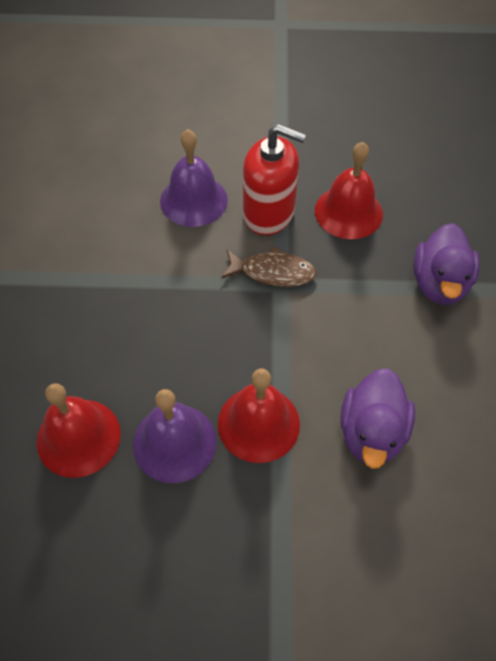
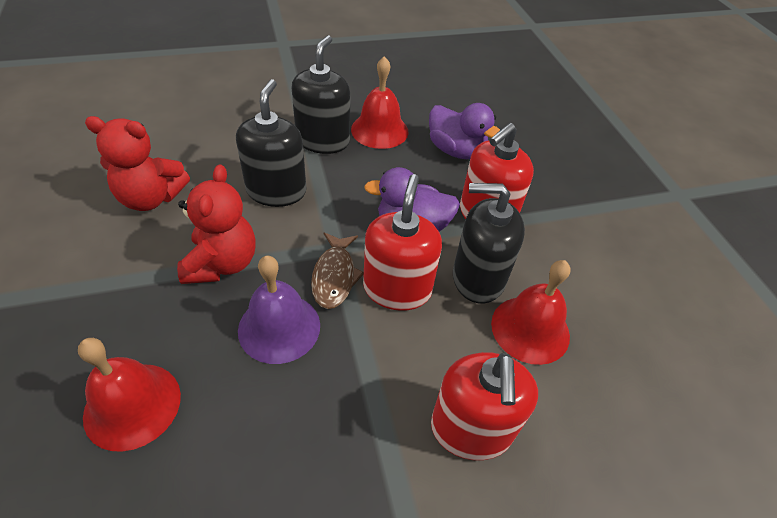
black soap dispenser: none = 0 -> [236,79,306,207] [292,35,350,154] [453,183,525,304] = 3
purple bell: [133,389,217,483] [160,129,228,227] = 2 -> [238,256,320,364] = 1
red soap dispenser: [243,124,306,235] = 1 -> [363,174,442,311] [431,352,538,460] [460,123,534,219] = 3
red teddy bear: none = 0 -> [85,116,190,211] [177,164,256,284] = 2

